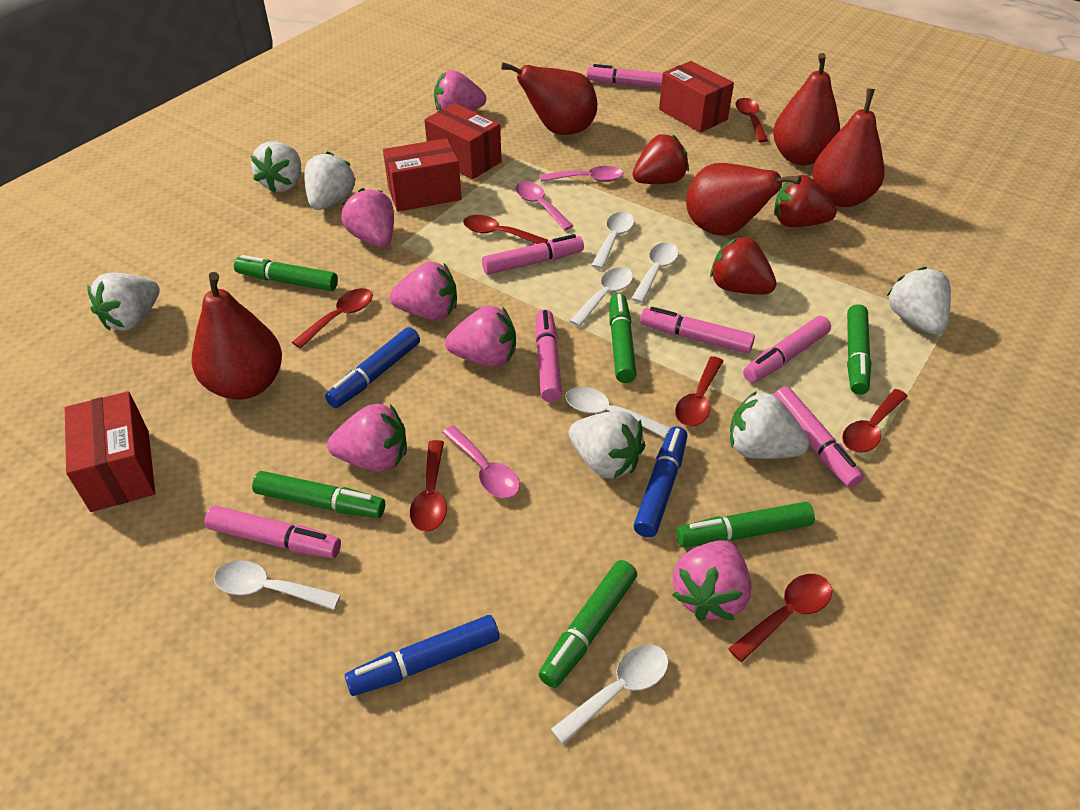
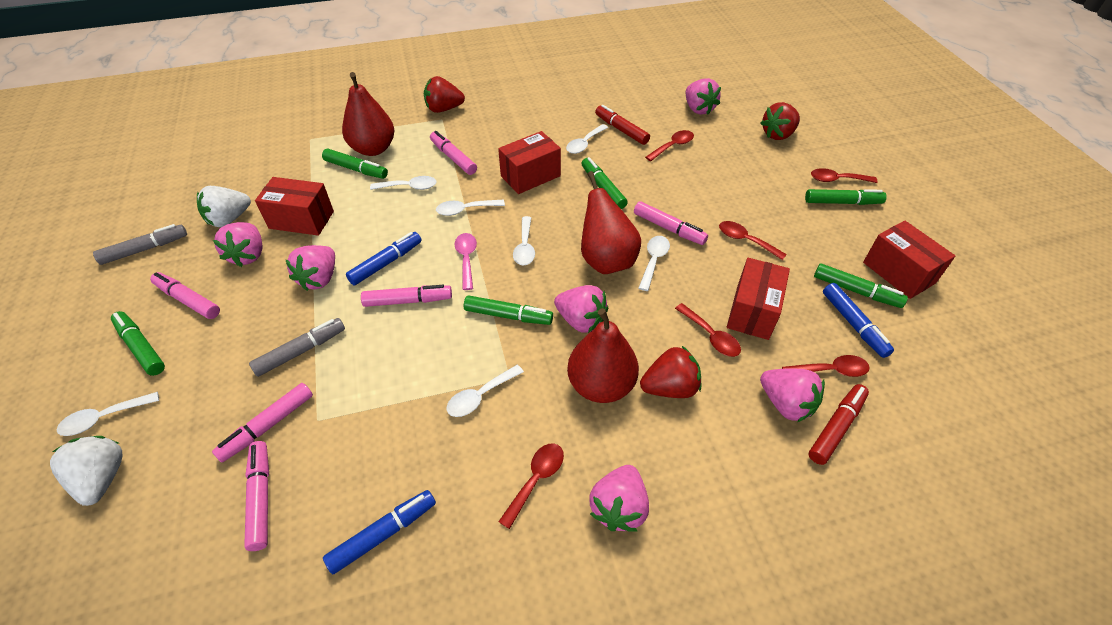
grey marker: none = 0 -> [93,224,187,265] [249,318,345,377] = 2
pink marker: [204,506,341,558] [482,234,584,275] [535,309,562,402] [587,64,663,88] [640,307,755,354] [743,316,831,383] [774,386,864,488] = 7 -> [150,272,220,319] [212,383,313,462] [244,441,269,551] [361,285,452,307] [430,131,477,175] [634,201,708,245] = 6
pink spoon: [442,425,520,498] [515,182,573,230] [540,166,623,182] = 3 -> [454,233,477,290] = 1
red marker: none = 0 -> [595,105,650,145] [808,384,869,465] = 2
red pear: [192,272,282,400] [501,62,597,135] [686,163,801,236] [773,53,840,165] [812,88,885,207] = 5 -> [342,72,394,156] [567,308,639,403] [581,171,641,274] = 3
red spoon: [292,288,373,349] [410,440,447,532] [463,215,548,244] [675,356,724,426] [728,574,832,662] [735,98,768,142] [842,389,908,453] = 7 -> [498,443,564,529] [645,130,694,161] [675,303,741,357] [719,221,787,260] [782,355,870,377] [811,168,878,183] = 6
white spoon: [214,560,341,610] [551,645,669,745] [565,387,670,438] [570,267,633,327] [591,212,634,269] [631,243,679,303] = 6 -> [57,392,159,436] [370,176,437,190] [436,200,505,216] [447,365,524,417] [513,216,535,265] [566,124,608,154] [639,236,670,291] = 7
white strawberry: [88,272,160,331] [251,141,301,193] [304,152,356,210] [568,411,646,479] [730,391,809,459] [887,267,951,335] = 6 -> [50,436,122,506] [197,186,251,227] = 2

